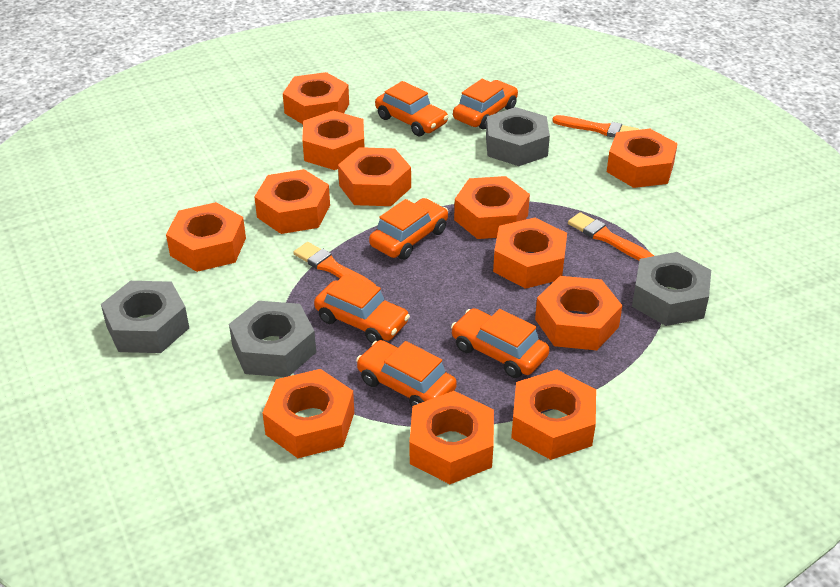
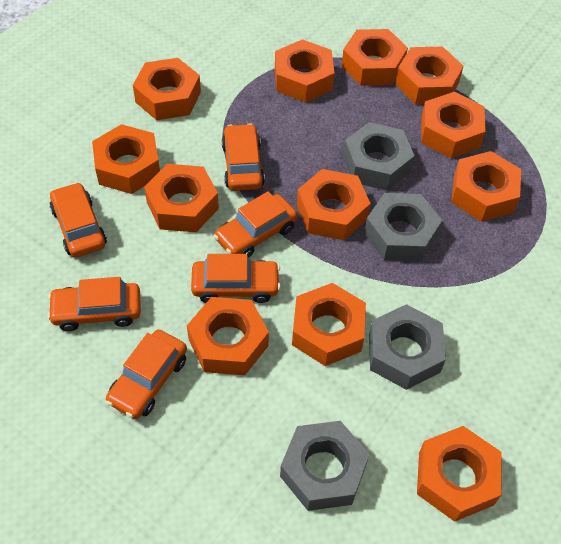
orange brush: [293,242,376,286] [552,115,639,138] [568,212,654,260] = 3 -> none = 0

